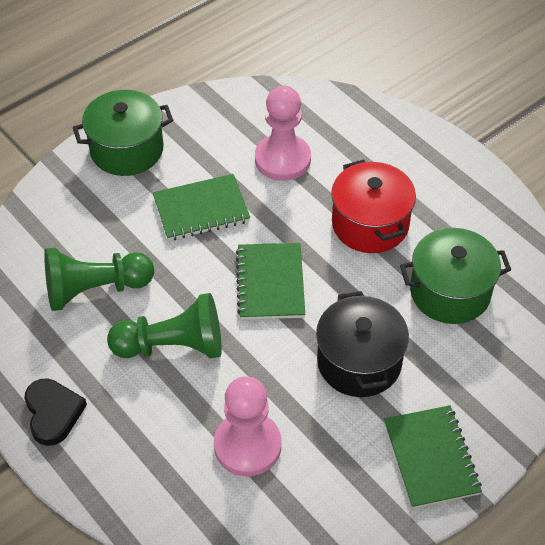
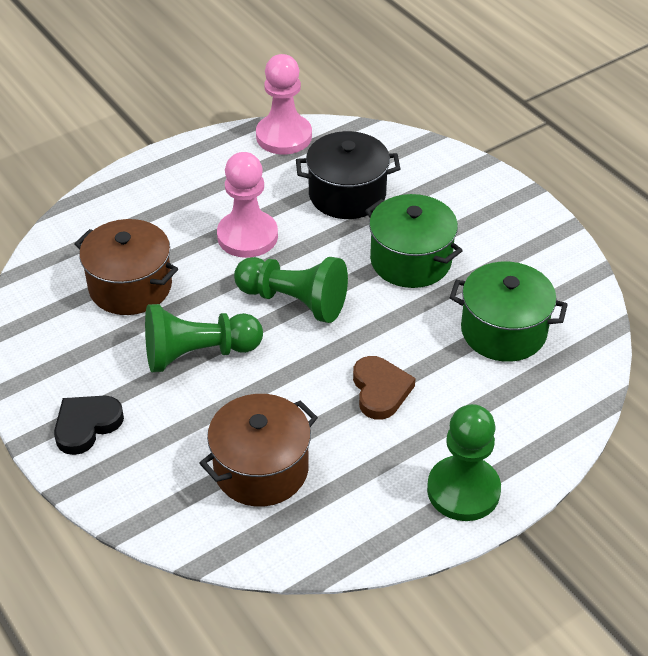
brown heart: none = 0 -> [353,356,416,420] = 1
brown pot: none = 0 -> [75,219,178,315] [200,394,318,507] = 2
green notebook: [153,174,250,241] [236,243,305,320] [384,405,482,509] = 3 -> none = 0
green pawn: [44,248,154,311] [107,293,222,359] = 2 -> [145,304,263,372] [234,257,348,323] [427,404,501,521] = 3
red pot: [331,159,416,253] = 1 -> none = 0

